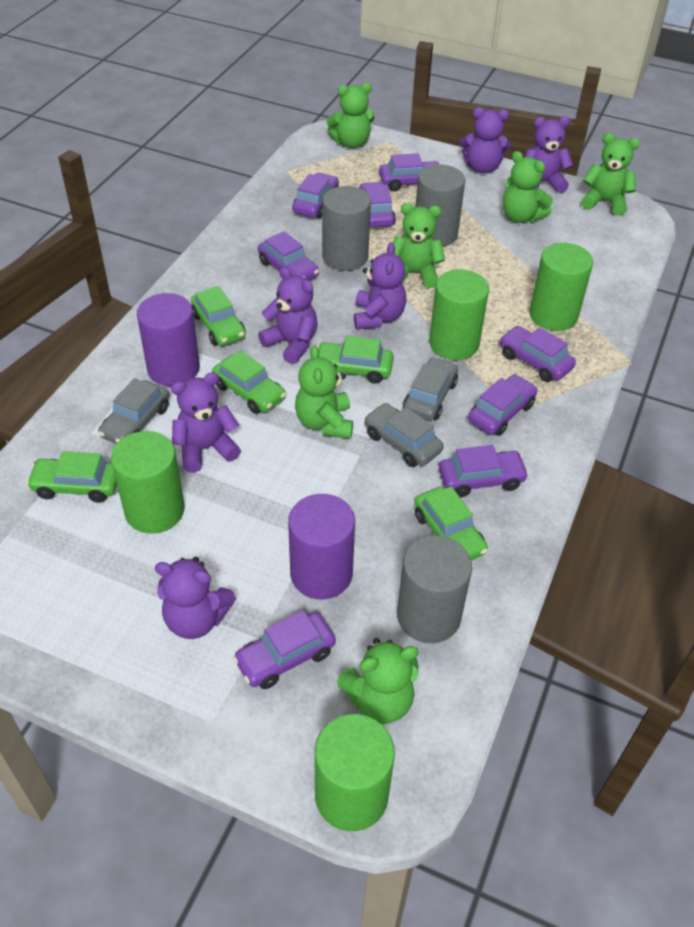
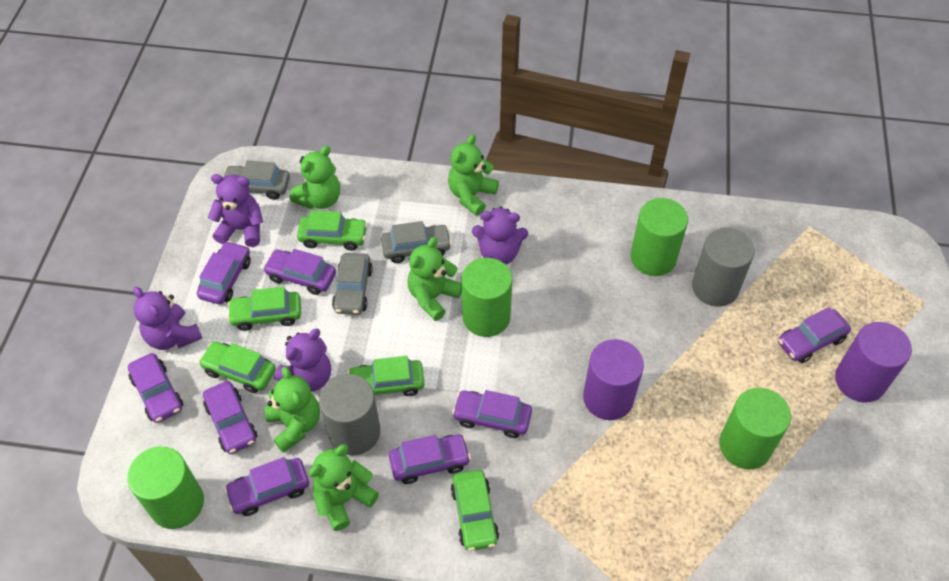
green teddy bear: [295,345,353,439] [326,83,375,148] [337,638,419,724] [393,203,445,288] [503,151,553,223] [581,133,640,216] = 6 -> [265,366,320,453] [290,146,340,209] [309,444,379,531] [407,237,462,321] [448,134,499,216] = 5
grey cylinder: [322,186,371,271] [397,535,472,643] [415,164,465,247] = 3 -> [319,374,380,455] [692,228,755,307] = 2
purple teddy bear: [155,557,236,639] [171,372,241,473] [258,267,318,364] [354,243,407,329] [460,108,511,173] [525,116,573,193] = 6 -> [133,287,202,350] [208,174,263,247] [274,329,331,392] [472,207,528,265] = 4

